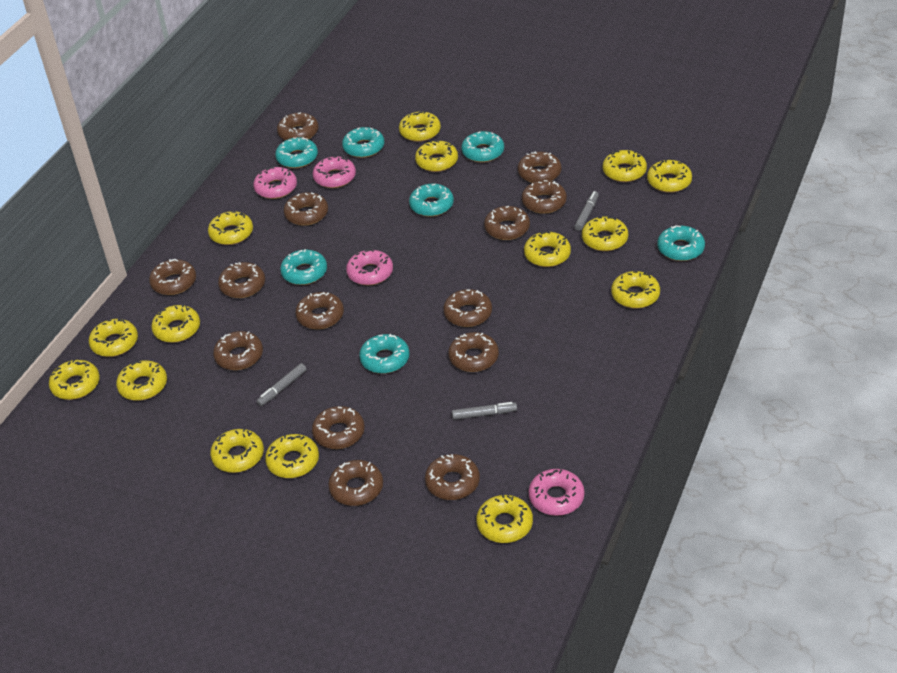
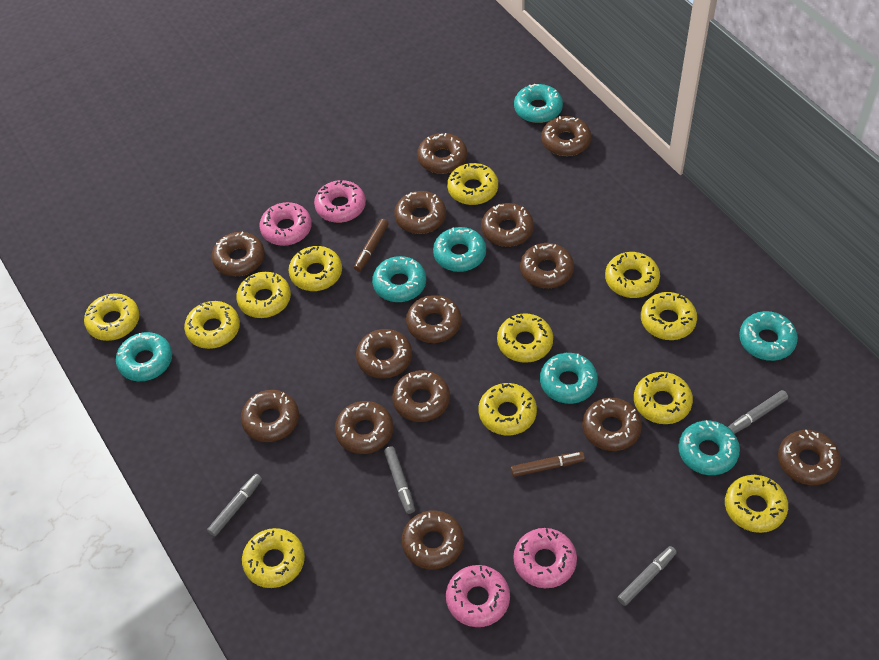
brown marker: none = 0 -> [354,219,389,272] [511,452,585,477] = 2
grey marker: [257,363,306,406] [452,402,517,420] [574,191,599,231] = 3 -> [207,474,262,536] [384,446,415,514] [617,546,677,606] [728,390,788,434] = 4
yellow donut: [49,359,100,400] [89,318,138,357] [116,361,167,401] [151,304,200,343] [208,211,253,245] [210,428,264,473] [265,434,319,478] [399,111,441,142] [415,140,458,172] [476,494,533,543] [524,231,571,267] [582,216,628,251] [603,150,647,182] [611,271,660,308] [647,160,692,193] = 15 -> [84,293,140,341] [184,301,240,349] [236,272,291,318] [242,528,305,588] [289,246,342,291] [447,163,498,205] [479,383,537,435] [497,313,553,363] [605,252,660,298] [634,372,693,424] [641,292,697,340] [725,475,788,533] = 12

